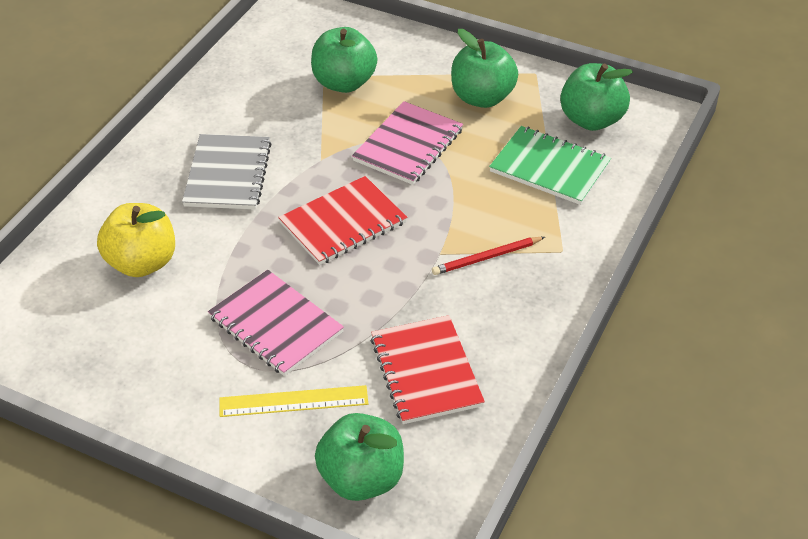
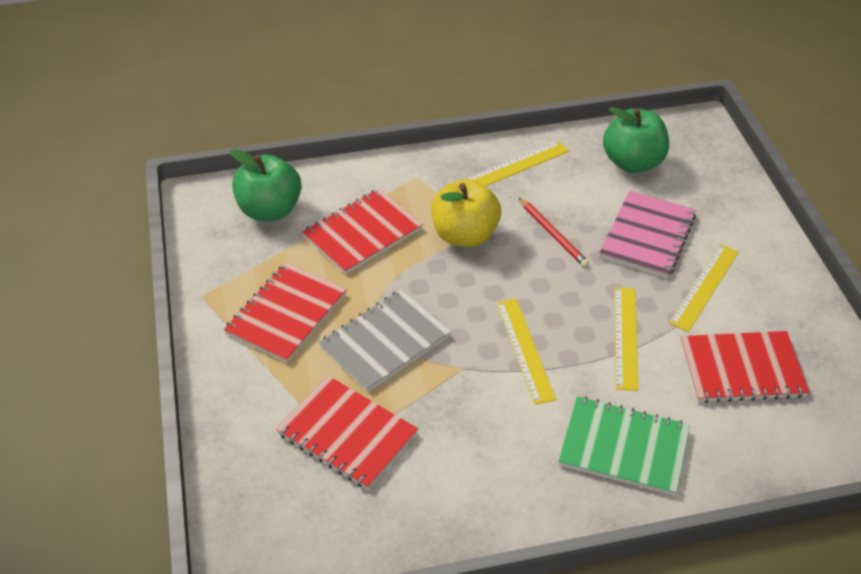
green apple: [311,27,377,93] [315,413,404,501] [451,29,518,108] [560,63,633,131] = 4 -> [230,149,302,221] [603,107,669,173] = 2
pink notebook: [208,270,344,376] [352,101,463,185] = 2 -> [599,191,696,278] = 1
red notebook: [278,176,407,265] [371,315,485,424] = 2 -> [224,262,346,363] [276,376,418,490] [302,188,423,275] [680,331,809,403] = 4
yellow ruler: [219,385,368,417] = 1 -> [466,141,569,186] [496,299,556,405] [615,287,638,391] [669,244,739,332] = 4

